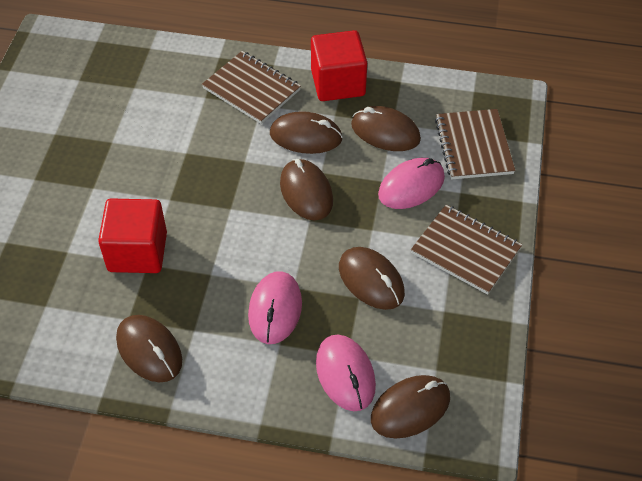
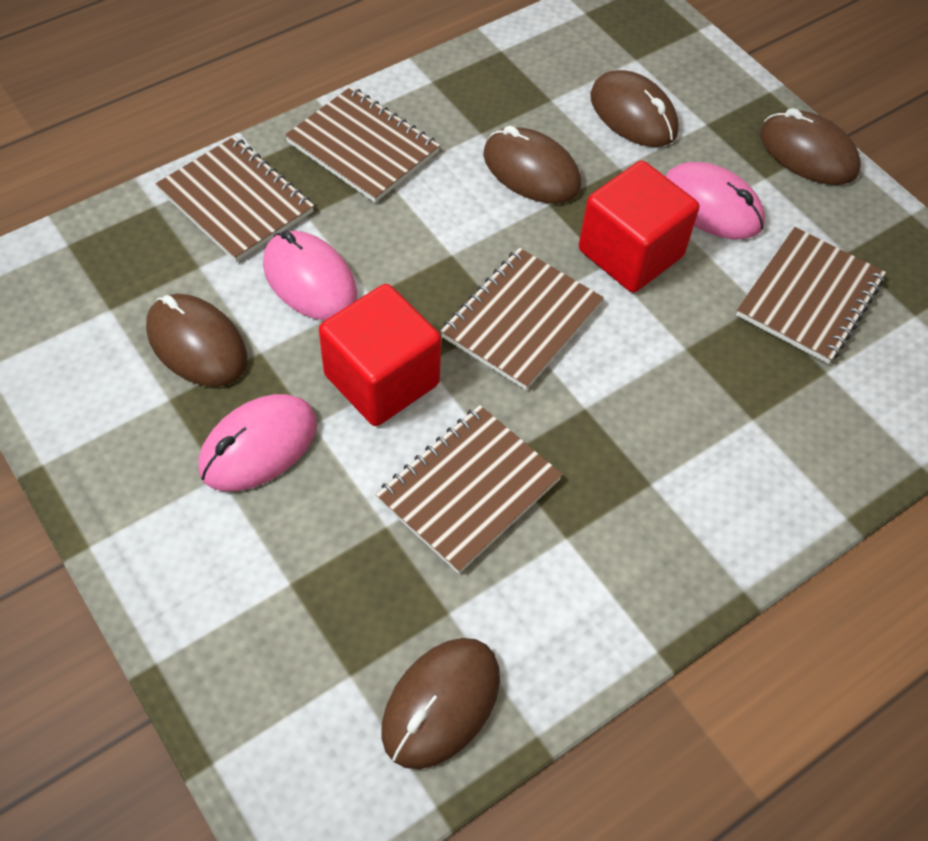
brown mouse: [116,315,182,382] [270,111,343,154] [280,159,333,220] [339,247,405,310] [351,106,421,151] [371,375,450,439] = 6 -> [146,294,247,387] [382,638,500,769] [483,126,581,203] [590,70,679,147] [760,108,861,185] = 5
brown notebook: [202,51,301,124] [411,205,522,295] [435,109,515,180] = 3 -> [156,136,314,262] [285,87,440,203] [376,405,563,574] [440,248,604,390] [736,227,886,364] = 5

